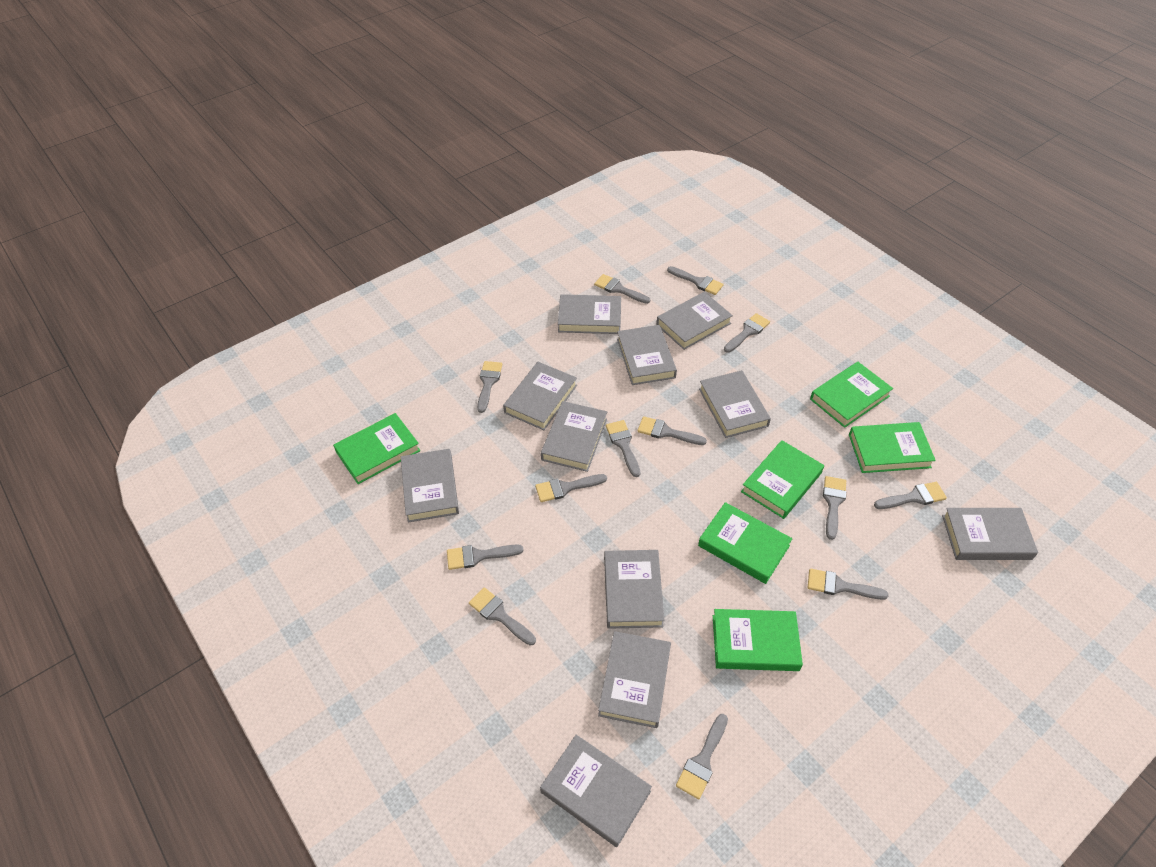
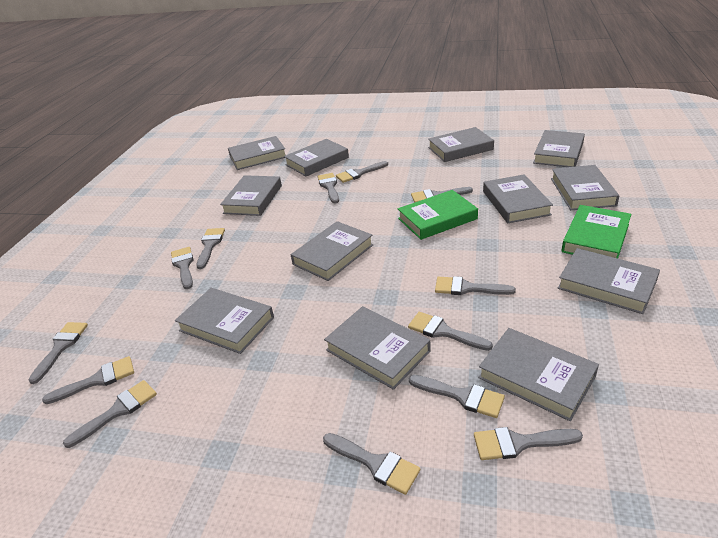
green book: [333,413,420,484] [698,502,792,584] [713,609,803,671] [741,440,824,519] [810,362,893,428] [849,422,936,473] = 6 -> [398,190,478,240] [561,205,632,258] = 2
grey book: [401,449,459,522] [503,362,577,430] [540,735,652,847] [541,401,607,472] [558,294,621,334] [598,631,671,728] [604,550,665,629] [617,325,677,385] [657,292,733,350] [699,370,771,438] [942,508,1038,560] = 11 -> [175,288,274,354] [220,175,282,216] [228,136,286,170] [284,139,349,176] [291,221,373,281] [324,306,431,390] [428,127,494,162] [478,328,599,421] [483,174,553,223] [533,130,585,167] [551,165,619,210] [558,248,660,314] = 12

